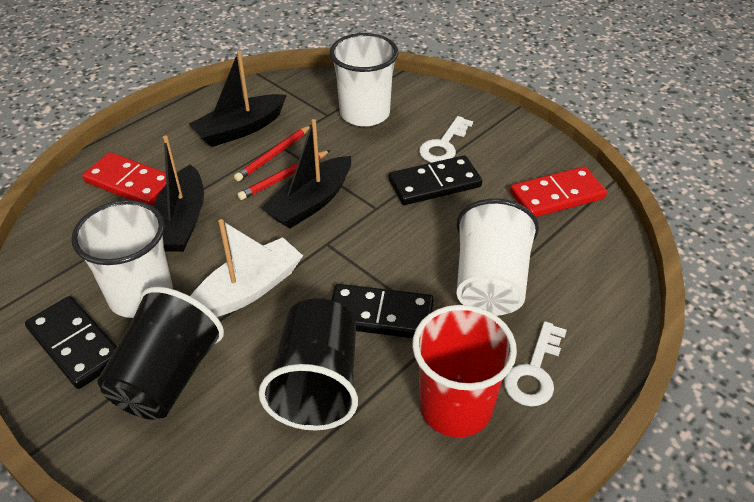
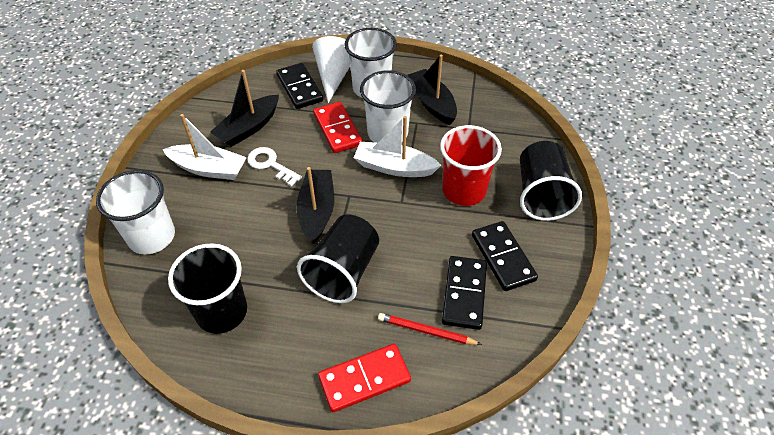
black cup: [97,287,224,420] [259,298,358,431] = 2 -> [168,243,247,334] [297,215,379,303] [520,141,582,221] = 3
red pencil: [234,125,312,181] [237,150,330,200] = 2 -> [378,313,482,345] = 1
white boat: [190,219,303,317] = 1 -> [162,114,247,180] [354,116,441,177] = 2
white cone: none = 0 -> [312,36,350,103] = 1
white key: [419,116,473,163] [504,321,567,407] = 2 -> [247,147,302,187] = 1

